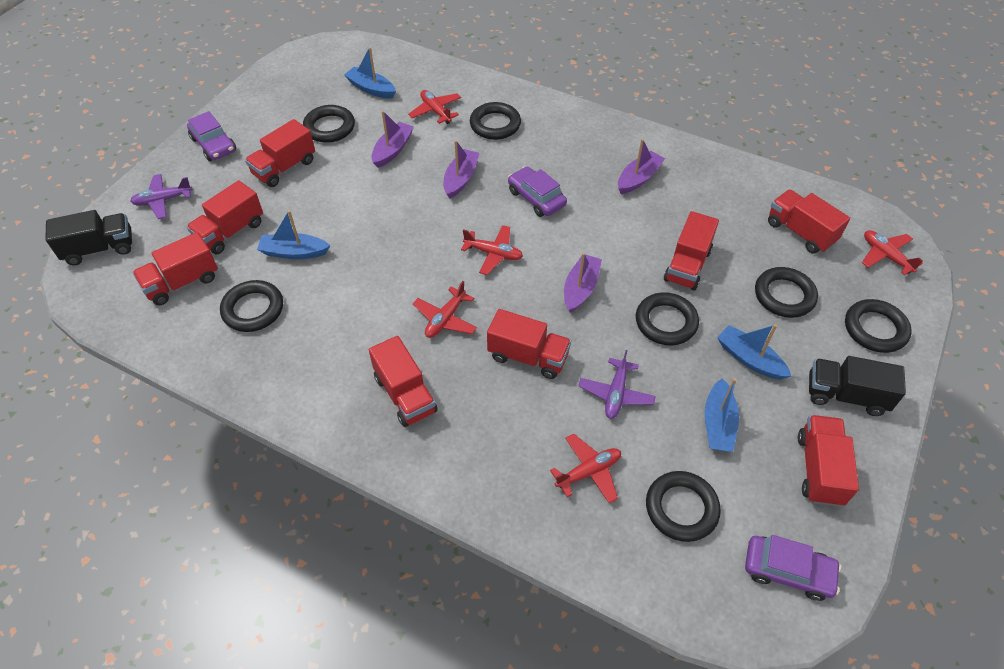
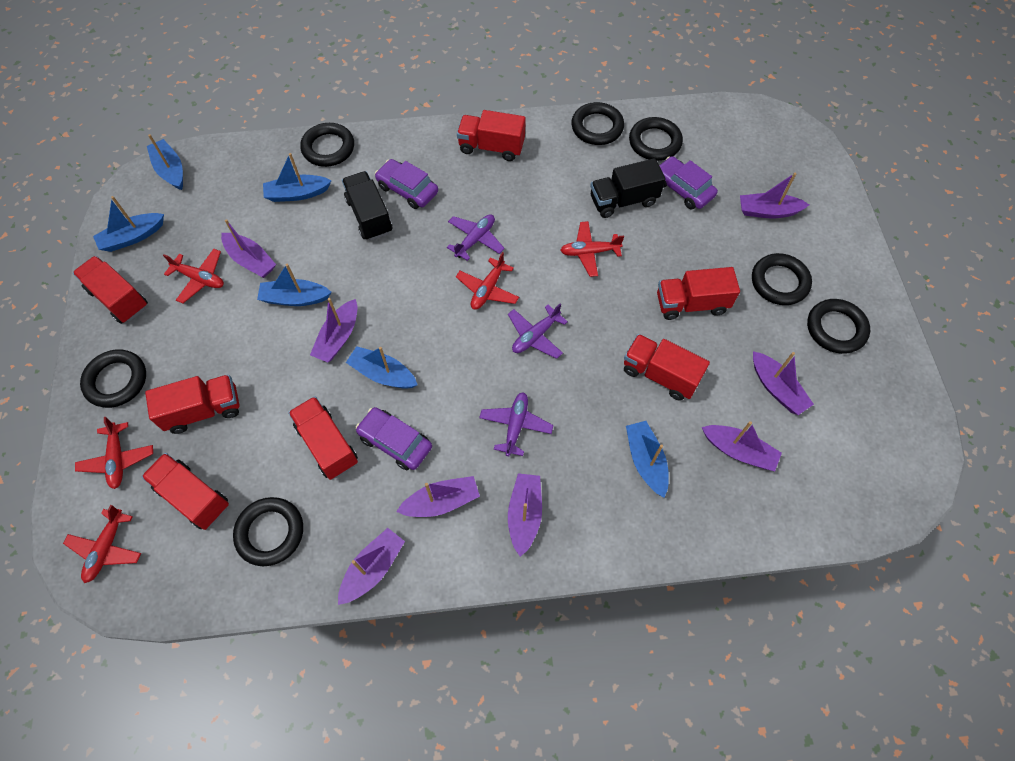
blue boat: [257,210,330,259] [344,47,396,98] [705,378,739,452] [717,324,791,380] = 4 -> [93,196,164,252] [147,134,183,190] [257,264,332,306] [263,153,331,202] [346,346,418,389] [626,421,669,498] = 6
purple boat: [371,111,414,168] [443,140,480,198] [564,253,602,313] [618,139,665,194] = 4 -> [221,219,276,278] [310,298,357,362] [338,528,405,605] [396,476,480,517] [508,473,542,557] [702,421,782,471] [740,173,809,219] [753,351,814,415] = 8
purple plane: [130,174,193,219] [578,350,656,419] = 2 -> [447,214,505,261] [479,392,553,456] [508,303,568,359] = 3
red truck: [132,232,218,305] [186,180,263,254] [245,119,315,187] [369,336,437,427] [487,309,571,379] [664,211,719,290] [768,189,850,254] [798,415,859,506] = 8 -> [73,256,148,324] [141,453,229,530] [145,375,239,434] [288,396,358,480] [457,110,526,161] [624,334,710,401] [657,267,740,320] = 7

